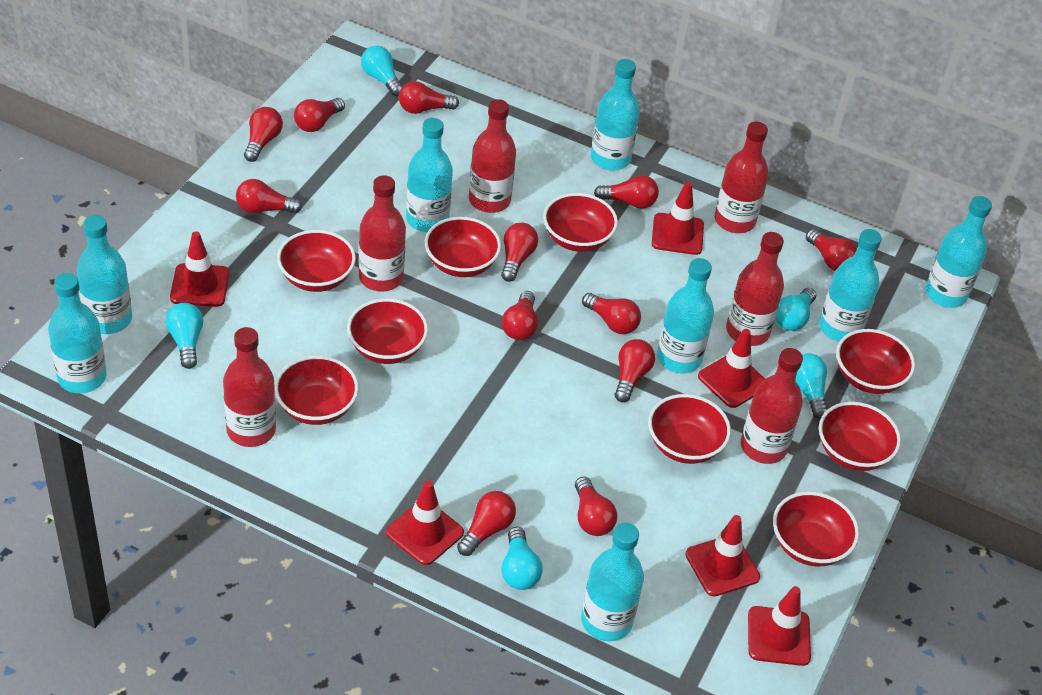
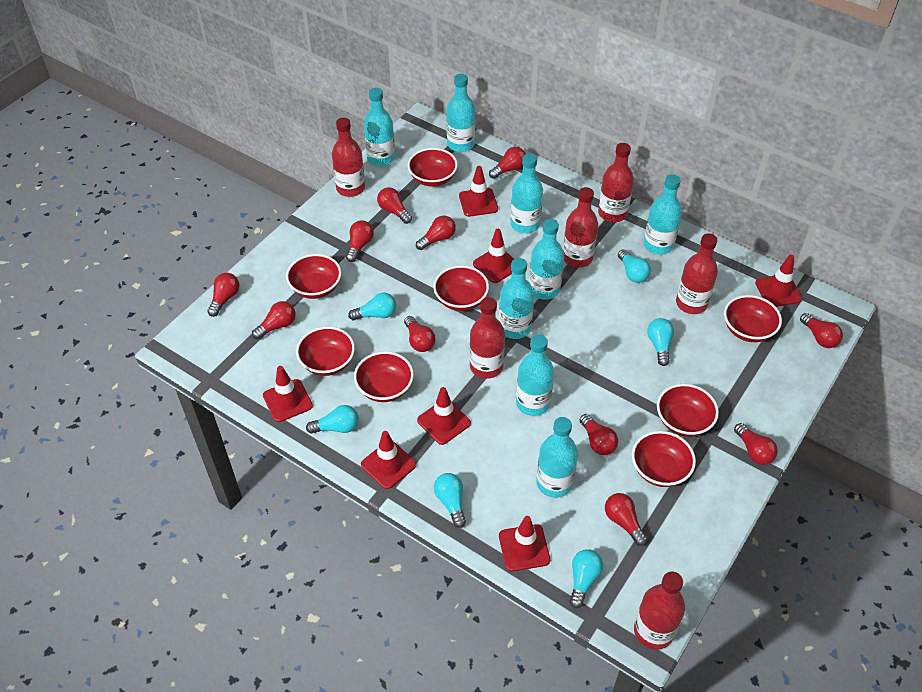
red bowl: [274,356,359,425] [277,230,356,292] [347,298,428,364] [425,217,501,277] [543,193,618,252] [648,394,731,464] [773,491,859,567] [819,402,901,471] [836,329,915,394] = 9 -> [286,254,341,299] [296,326,355,376] [354,351,414,402] [408,148,458,187] [433,266,489,311] [632,431,696,487] [657,384,719,437] [724,295,782,342] = 8
red light bulb: [236,179,302,213] [244,107,283,162] [294,98,345,132] [399,81,459,114] [457,491,516,556] [501,223,538,282] [502,291,538,340] [575,477,617,536] [582,293,641,334] [594,175,659,209] [615,339,655,402] [806,229,857,271] = 12 -> [207,273,240,317] [252,301,296,339] [346,220,374,262] [377,187,412,224] [404,316,436,352] [416,216,456,250] [489,147,526,179] [580,414,618,455] [605,493,647,546] [734,423,778,465] [800,313,843,348] = 11
red traffic cone: [170,231,230,307] [386,480,464,565] [651,182,704,255] [685,515,760,596] [698,329,765,408] [748,586,811,666] = 6 -> [263,366,313,422] [361,431,416,489] [417,387,471,445] [459,166,498,217] [473,229,514,283] [499,516,550,571] [755,255,802,307] = 7
turquoise light bulb: [165,303,203,369] [361,46,403,96] [501,527,543,590] [775,288,816,331] [796,353,828,419] = 5 -> [306,405,359,434] [348,293,396,321] [434,473,466,528] [569,549,603,608] [618,249,651,283] [647,318,674,366] = 6

